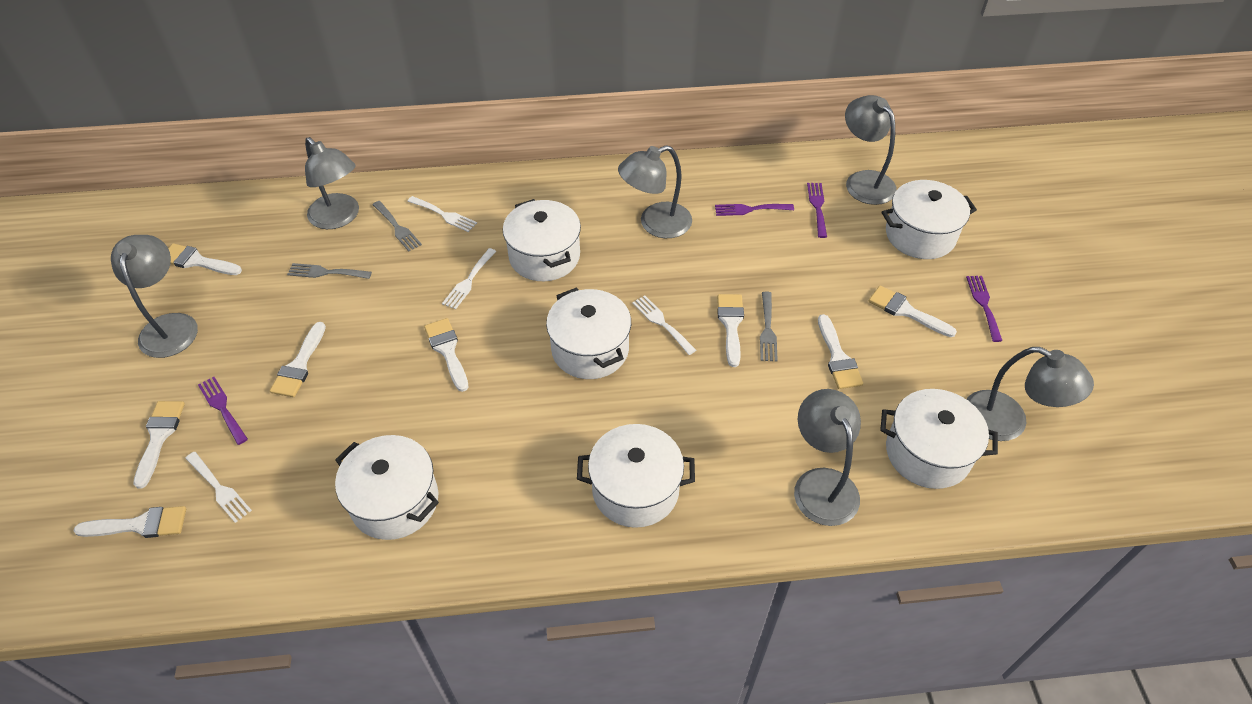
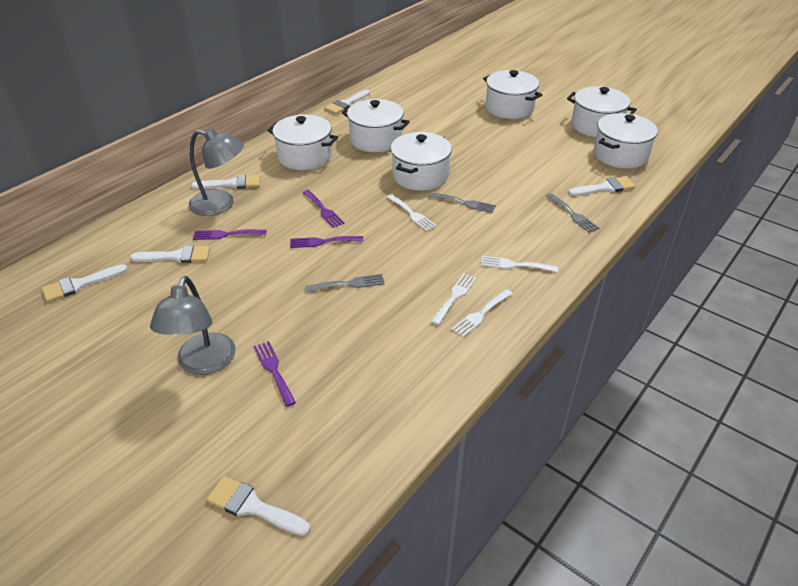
grey lamp: [111,235,198,358] [305,137,359,229] [618,145,692,238] [794,389,861,526] [845,95,897,205] [966,347,1094,441] = 6 -> [150,276,236,375] [189,128,244,216] = 2
white brush: [74,506,186,538] [133,401,185,489] [168,243,242,275] [270,322,326,397] [424,318,469,392] [717,294,744,367] [818,314,863,389] [869,285,957,337] = 8 -> [42,264,128,302] [130,245,210,263] [191,174,260,189] [206,476,310,536] [325,90,370,114] [568,176,635,196] = 6

